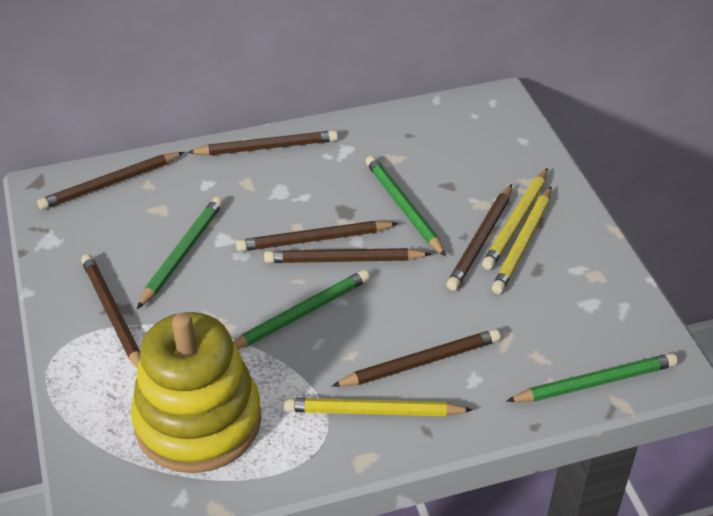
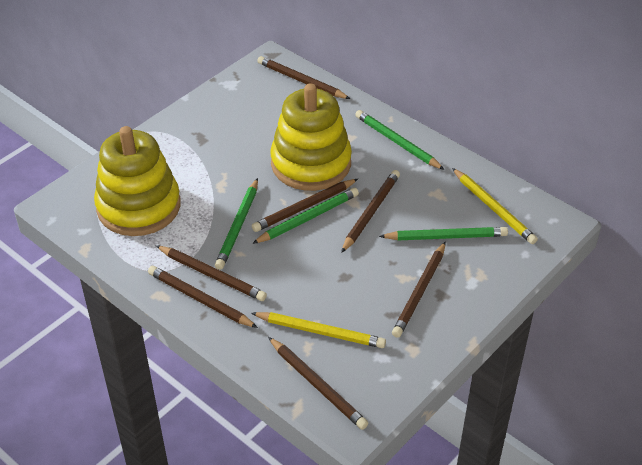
yellow pencil: [284,398,473,416] [482,168,548,270] [492,186,551,294] = 3 -> [251,312,386,348] [452,168,538,244] = 2
yellow stacking toy: [131,312,262,473] = 1 -> [94,126,180,236] [270,83,352,191] = 2

